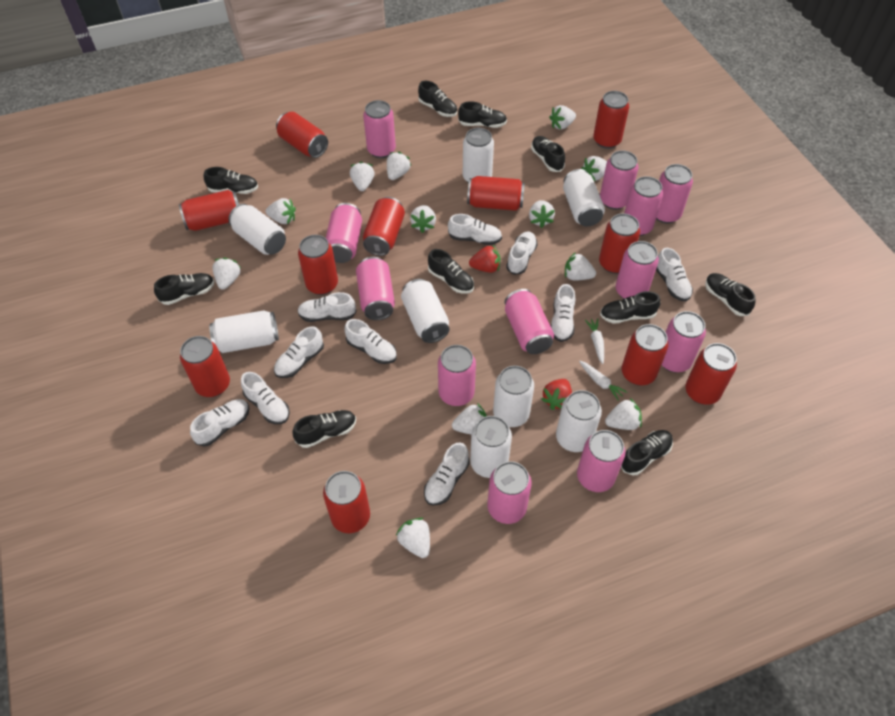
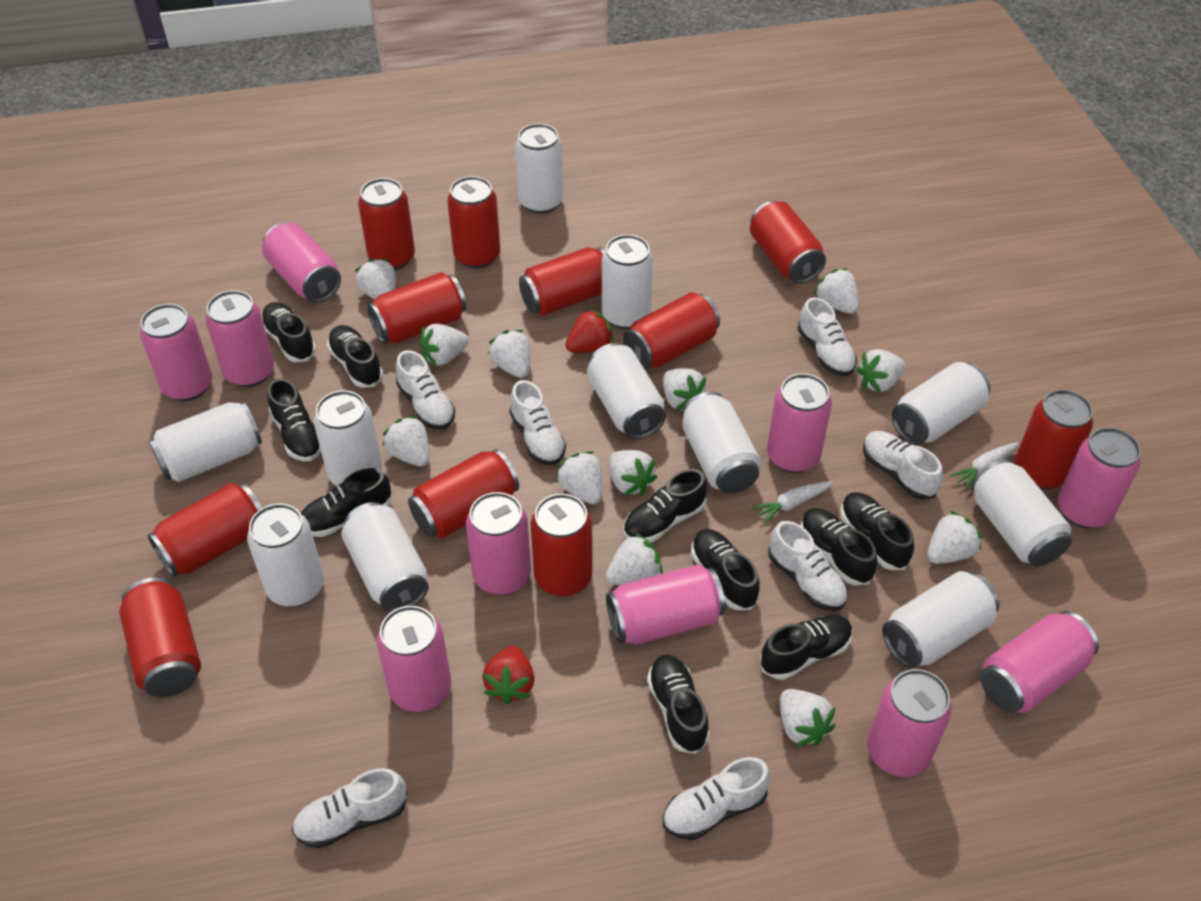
pink can: [326,203,362,263] [356,257,395,320] [363,100,396,158] [438,345,476,406] [487,461,532,524] [505,289,554,354] [577,430,626,492] [600,150,638,210] [616,241,659,299] [624,176,663,236] [656,164,693,223] [662,311,706,372] = 12 -> [140,304,212,401] [205,290,274,387] [262,223,341,302] [377,606,451,712] [466,492,531,595] [606,564,726,645] [767,373,832,473] [867,669,952,777] [980,611,1099,713] [1058,427,1141,528] = 10
white can: [209,310,279,353] [228,204,286,255] [401,279,449,343] [463,128,494,183] [470,416,512,478] [493,366,534,427] [556,390,602,452] [563,169,605,226] = 8 -> [149,401,262,482] [247,503,324,607] [314,390,382,486] [341,502,429,612] [515,124,563,214] [587,343,666,439] [602,234,653,329] [682,391,761,494] [882,571,1000,668] [892,362,991,445] [971,459,1072,566] = 11
white shoe: [190,399,250,447] [241,372,290,424] [274,327,324,378] [298,292,356,322] [345,319,397,364] [424,443,470,506] [448,214,502,245] [506,231,538,275] [551,284,575,342] [656,248,693,301] = 10 -> [292,768,407,848] [396,350,455,430] [510,380,566,465] [663,757,770,840] [768,521,848,611] [798,297,857,376] [863,431,943,500] = 7

